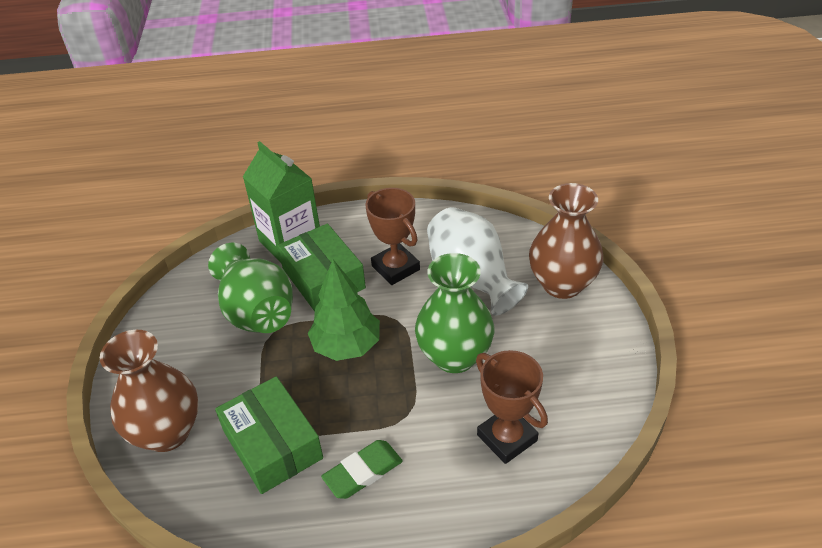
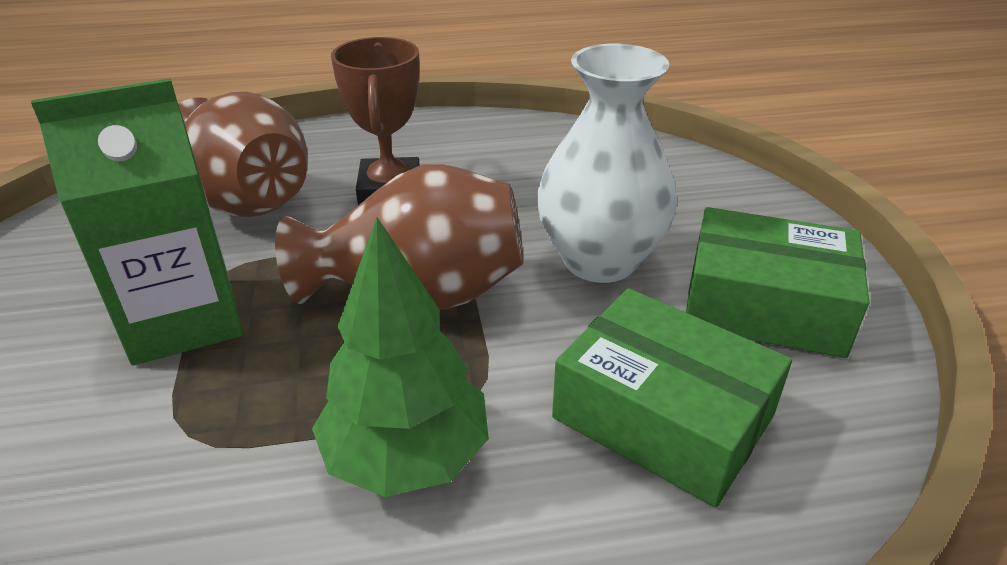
brown trophy: [366,188,420,285] [476,350,548,464] = 2 -> [331,37,420,205] = 1
green eraser: [321,440,403,499] = 1 -> none = 0
green vase: [208,243,293,333] [415,253,494,373] = 2 -> none = 0

